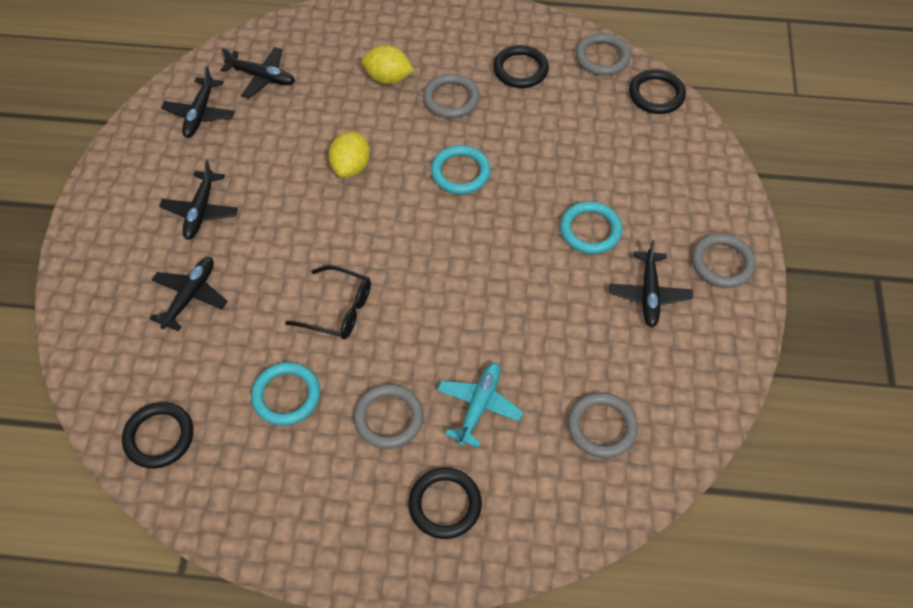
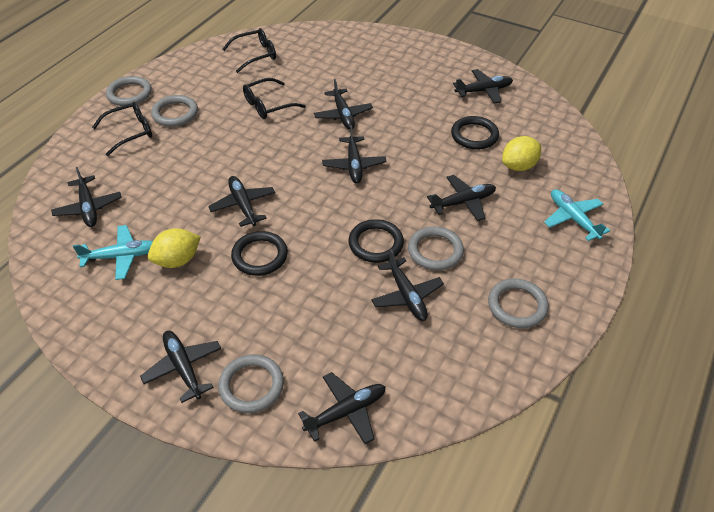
black glasses: [285,266,371,339] = 1 -> [92,102,152,156] [222,28,276,73] [243,78,306,119] = 3
black plane: [149,257,228,331] [159,160,238,240] [161,66,235,138] [221,47,295,98] [609,240,693,327] = 5 -> [51,167,122,227] [140,331,221,403] [208,176,275,227] [298,372,386,444] [314,79,373,130] [322,125,387,183] [371,249,444,321] [427,175,496,221] [453,69,513,104] = 9
black ring: [122,402,193,469] [408,468,482,539] [493,45,549,88] [629,69,686,114] = 4 -> [231,231,288,276] [349,219,404,263] [451,116,499,150] = 3
turquoise plane: [437,363,523,448] = 1 -> [73,225,153,280] [544,189,610,241] = 2
turquoise ring: [251,362,320,425] [431,145,491,194] [560,201,622,254] = 3 -> none = 0

